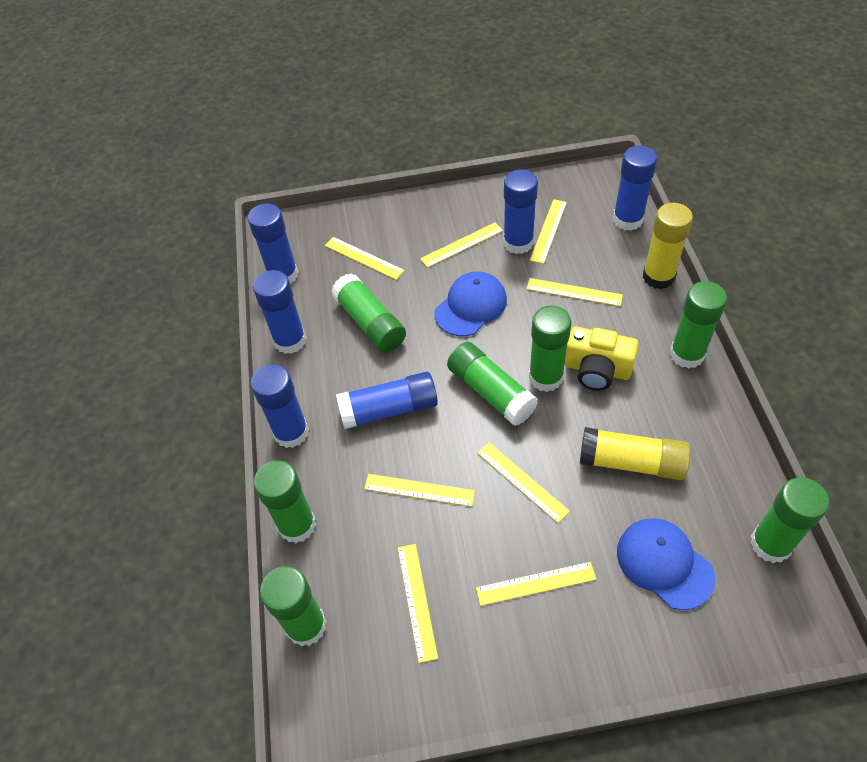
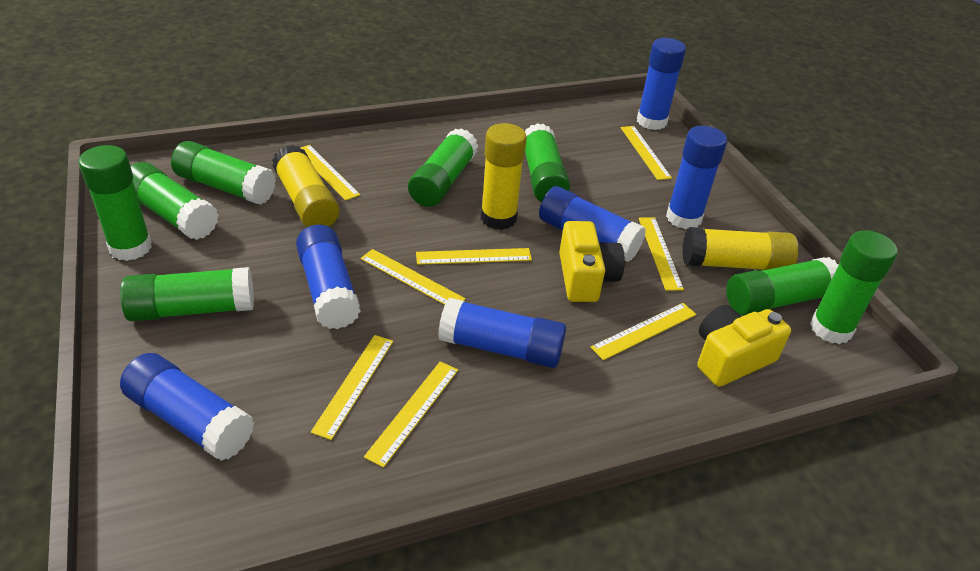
blue cap: [434,271,507,336] [617,518,715,610] = 2 -> none = 0
green glue stick: [254,460,316,543] [260,566,326,647] [331,274,406,353] [447,342,538,426] [529,306,571,392] [670,281,727,369] [750,477,829,563] = 7 -> [79,145,152,261] [120,267,254,321] [131,162,219,240] [171,141,276,205] [408,128,478,207] [525,123,570,202] [726,257,838,316] [810,230,897,344] = 8
yellow camera: [565,327,638,390] = 1 -> [559,221,625,302] [697,305,791,387] = 2
yellow glue stick: [580,427,690,480] [643,203,693,289] = 2 -> [272,145,339,227] [481,123,527,230] [682,227,798,270] = 3

